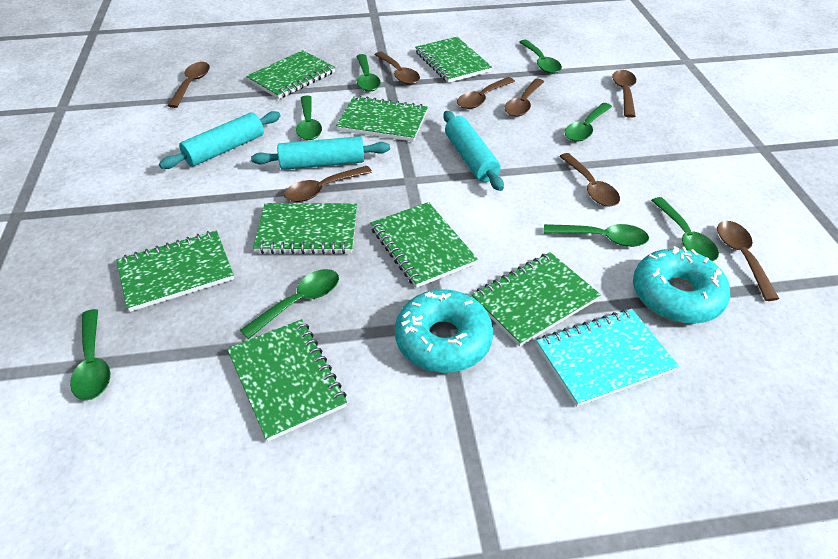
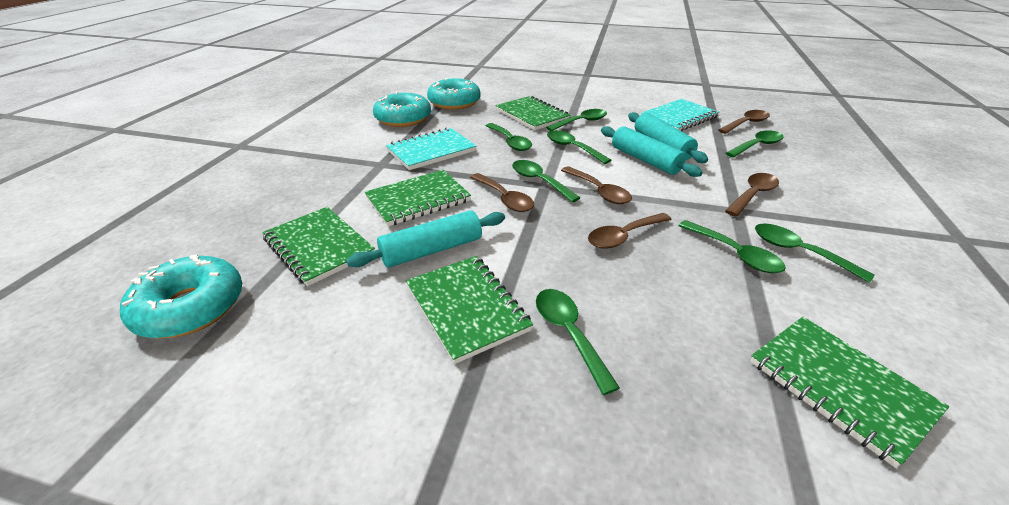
brown spoon: [167,62,210,108] [284,166,372,202] [374,52,420,85] [457,77,515,109] [504,79,544,117] [559,153,620,207] [612,70,636,118] [717,221,779,301] = 8 -> [470,173,534,212] [561,166,632,204] [588,213,672,249] [718,110,770,134] [725,173,779,217] = 5
green notebook: [116,230,234,312] [227,319,347,442] [246,50,335,99] [253,203,357,254] [336,96,428,142] [371,202,478,288] [415,37,492,83] [472,252,601,347] = 8 -> [262,207,375,286] [364,170,471,226] [406,256,533,364] [495,96,571,130] [750,317,949,468] = 5
turquoise donut: [395,289,494,373] [633,246,730,324] = 2 -> [120,255,242,339] [373,92,431,127] [427,78,481,110] = 3
turquoise notebook: [536,309,679,407] = 1 -> [386,128,476,170] [641,99,719,131] = 2

